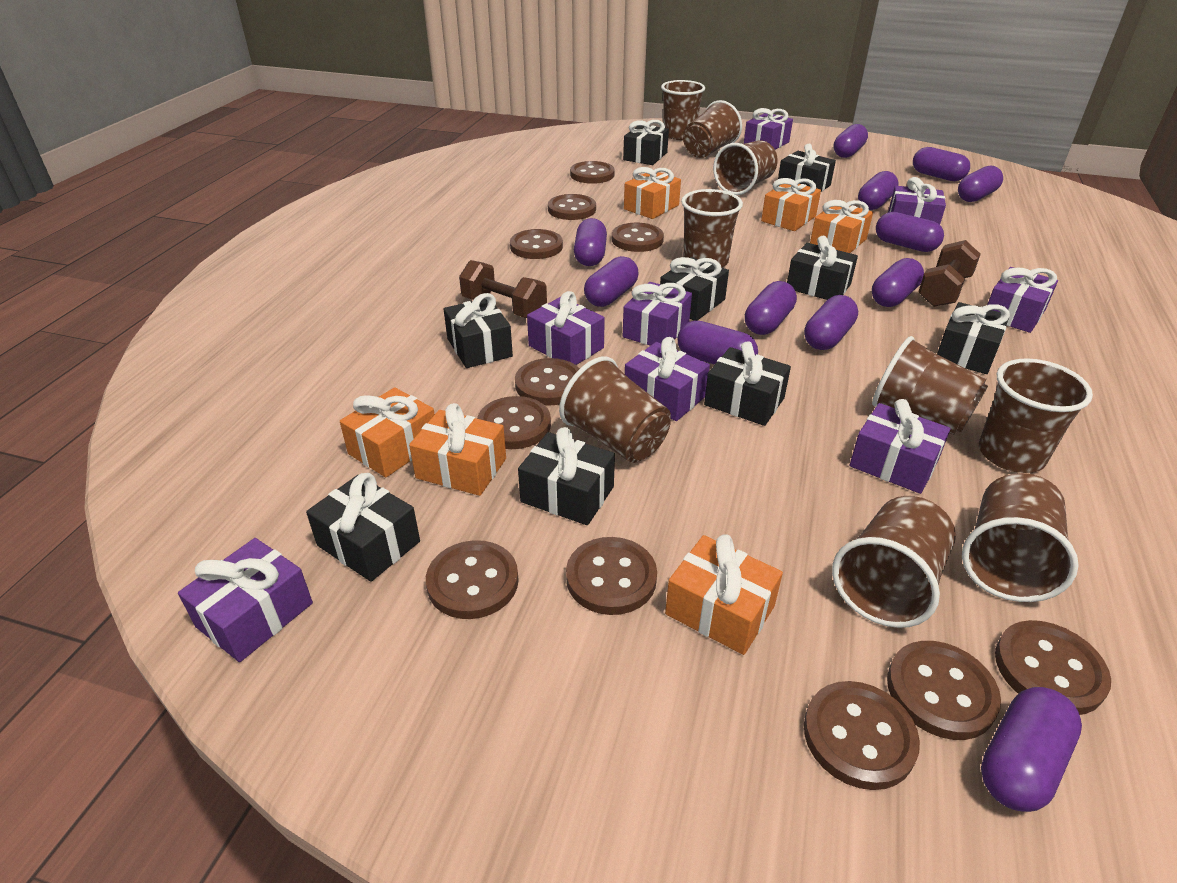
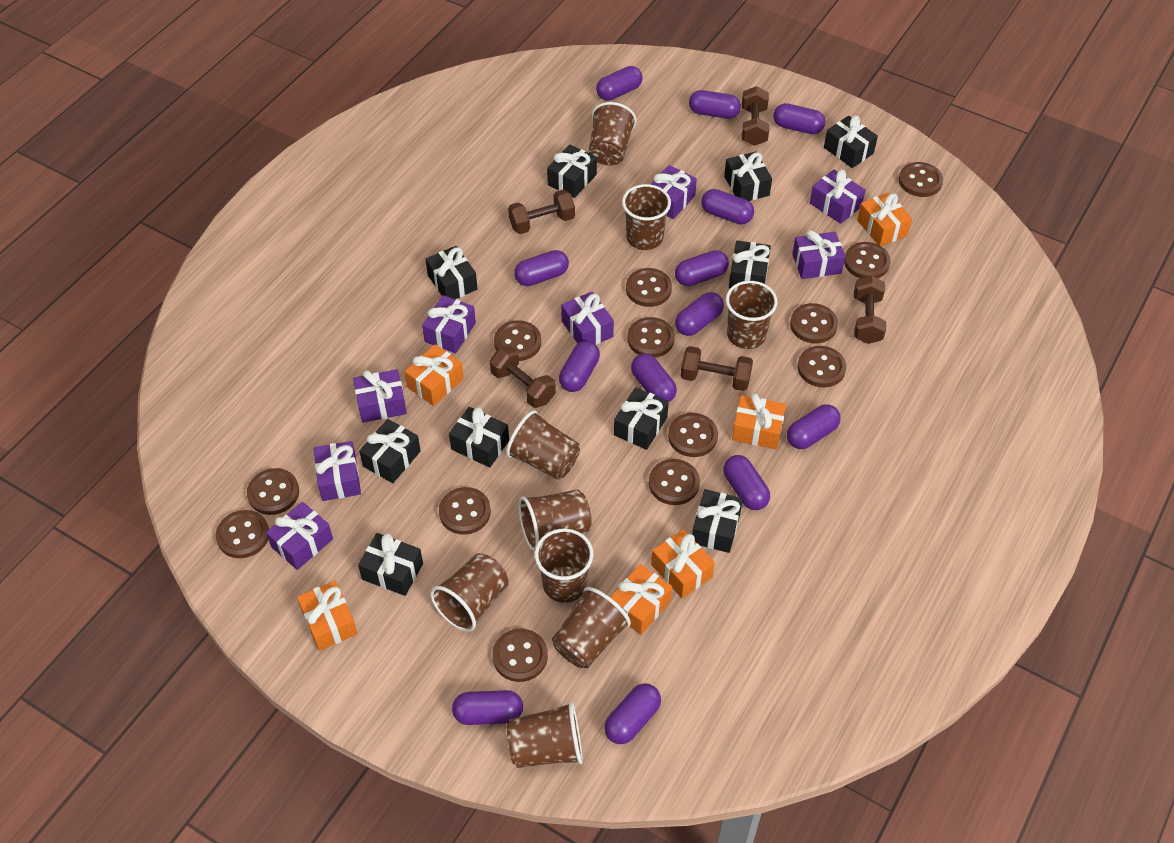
black gift: [306,473,420,582] [444,293,513,368] [518,427,615,525] [623,120,669,165] [660,257,729,321] [704,341,791,426] [778,144,836,192] [787,236,858,300] [937,302,1010,374] = 9 -> [358,533,423,596] [359,419,421,483] [426,246,477,299] [449,407,509,467] [547,145,597,198] [614,387,669,450] [692,489,743,553] [724,152,772,201] [729,240,771,288] [824,116,878,168] = 10
brown button: [426,540,519,619] [477,396,551,449] [510,229,563,259] [515,358,580,406] [548,194,596,220] [566,537,657,615] [570,161,615,184] [612,223,664,252] [804,681,920,790] [887,641,1001,740] [995,620,1111,715] = 11 -> [216,510,269,558] [247,468,299,515] [439,487,491,535] [492,629,548,682] [494,320,541,361] [626,268,672,307] [627,317,675,358] [649,459,700,505] [668,413,718,457] [790,303,838,343] [798,346,846,387] [844,242,891,278] [899,162,943,197] = 13
brown dumbbell: [459,260,547,318] [918,240,981,307] = 2 -> [490,346,556,408] [508,189,575,234] [681,346,753,391] [742,86,769,146] [854,275,886,344] = 5
purple capsule: [574,218,607,266] [584,256,638,307] [678,321,758,365] [745,281,797,335] [804,295,858,350] [833,124,868,158] [858,171,899,210] [872,258,924,307] [876,212,944,252] [913,147,970,181] [958,166,1003,202] [981,687,1082,812] = 12 -> [452,690,523,725] [514,250,569,286] [559,341,600,392] [596,66,643,101] [604,683,661,744] [631,354,677,402] [675,250,729,286] [675,292,724,336] [689,90,741,119] [701,189,754,224] [723,455,770,510] [773,103,825,134] [787,404,841,449] = 13

